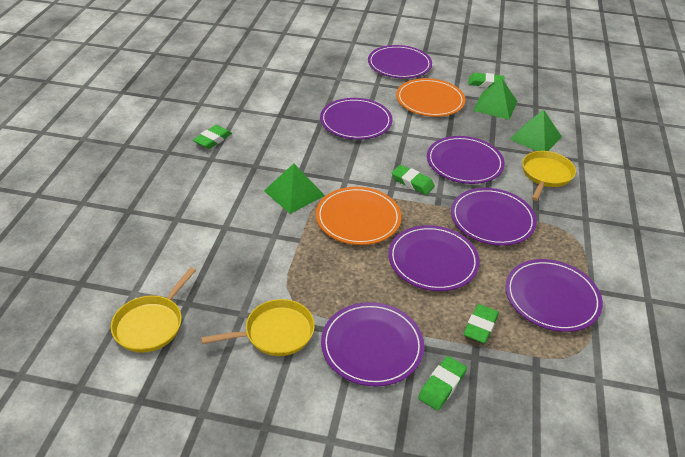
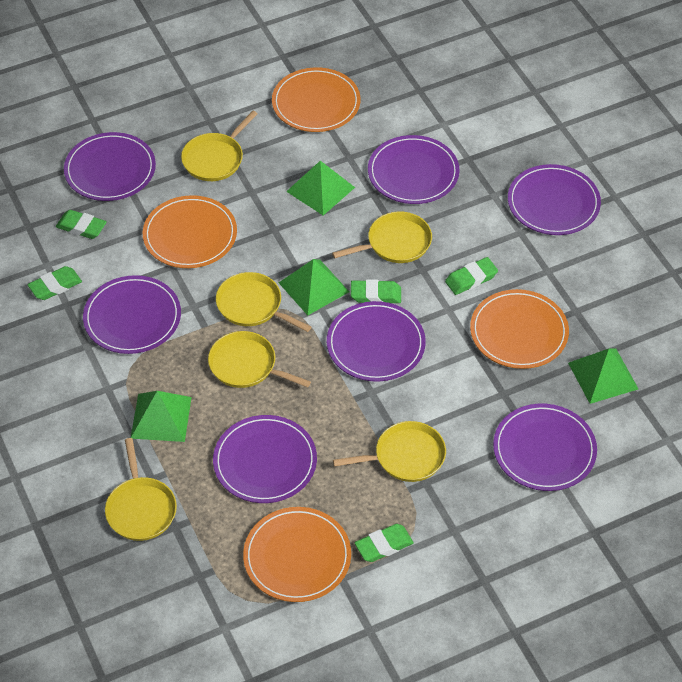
green pyramid: [264,163,325,214] [473,78,517,120] [510,110,562,151] = 3 -> [131,391,192,442] [279,259,349,315] [286,161,355,215] [568,349,638,404] = 4
orange plate: [316,187,401,245] [396,78,465,117] = 2 -> [143,195,237,268] [243,507,351,602] [272,67,361,132] [470,289,569,369] = 4
yellow pan: [111,267,196,353] [201,299,315,356] [522,151,576,201] = 3 -> [105,438,177,541] [181,111,258,181] [208,331,311,388] [216,272,311,332] [332,211,432,263] [333,421,446,482] = 6

